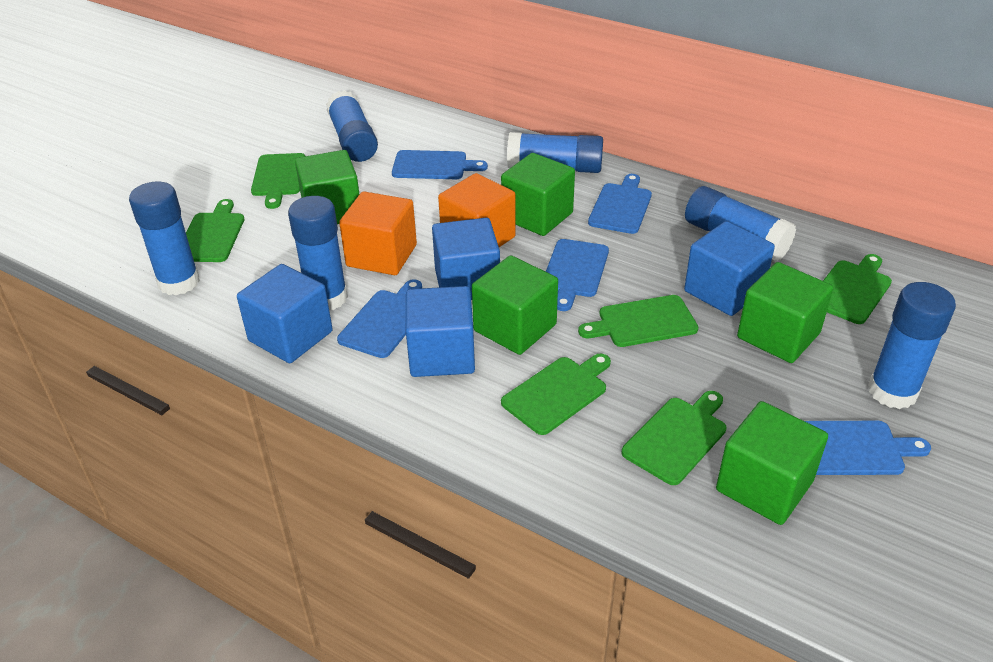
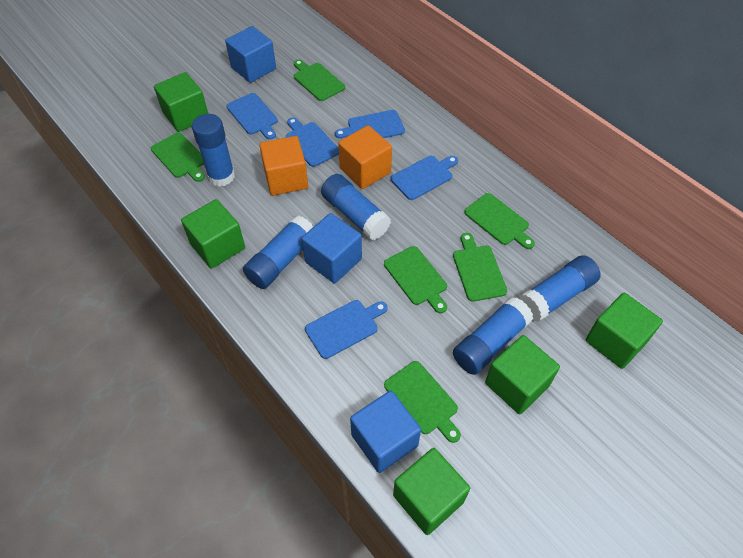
blue cube: [237,264,333,363] [406,286,475,377] [432,218,500,300] [684,221,775,316] = 4 -> [225,26,276,83] [302,213,362,284] [350,391,421,473] = 3
blue glue stick: [129,182,200,295] [288,196,348,310] [326,90,378,162] [507,132,603,173] [685,186,796,261] [868,282,956,409] = 6 -> [192,114,235,187] [243,215,313,289] [321,174,391,240] [453,297,533,375] [519,255,601,322] = 5

